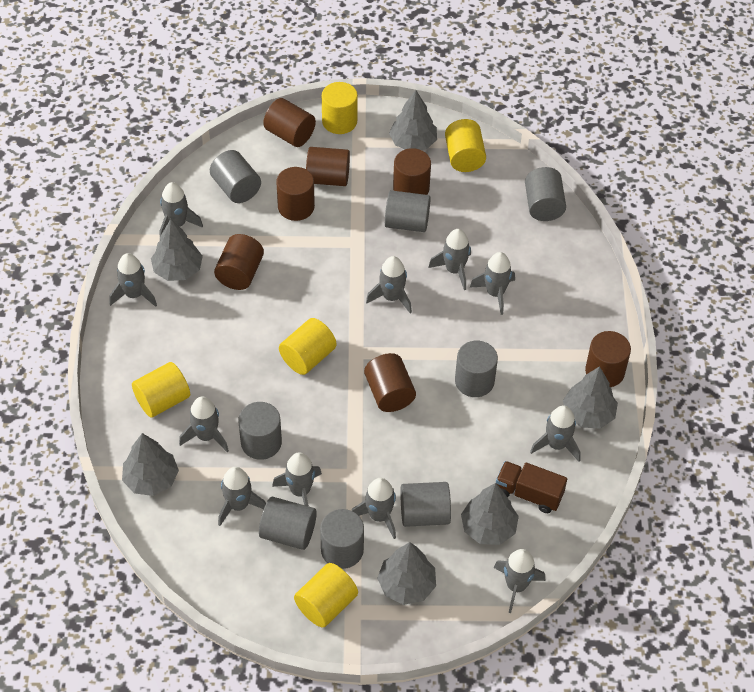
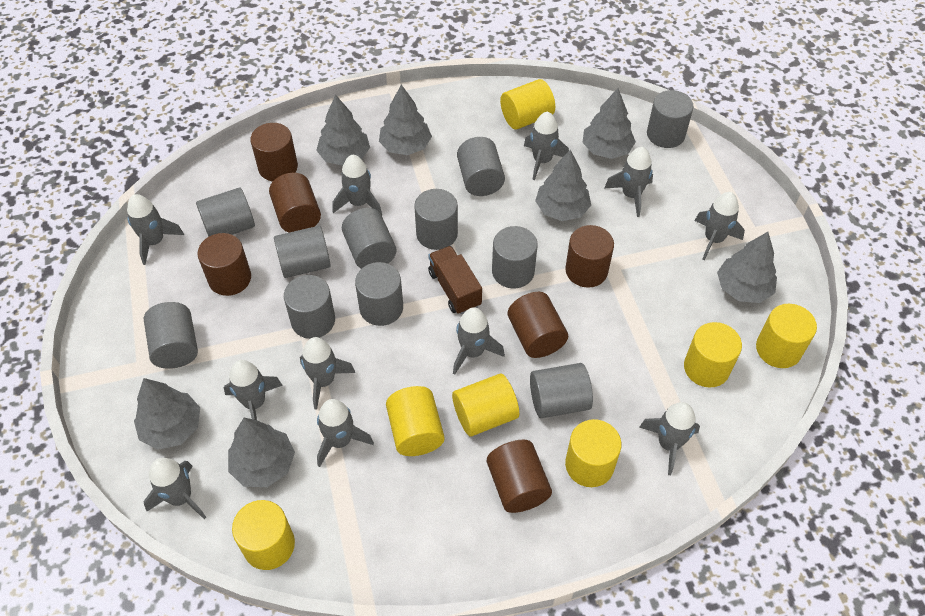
brown cylinder: [214,234,264,290] [263,98,316,147] [276,167,315,221] [306,147,350,186] [364,353,416,412] [393,148,431,195] [585,331,631,387] = 7 -> [198,233,251,296] [250,123,298,181] [269,173,321,233] [487,440,552,513] [508,292,568,358] [565,225,614,288] = 6
grey cylinder: [210,150,261,203] [238,402,282,460] [259,497,317,550] [320,509,364,569] [385,190,431,232] [400,482,451,527] [455,341,498,397] [525,167,566,221] = 8 -> [144,302,198,369] [196,187,255,237] [274,226,331,278] [284,275,335,339] [342,208,397,269] [355,262,403,326] [414,189,458,250] [457,137,505,196] [492,226,538,288] [530,363,593,418] [647,90,694,148] = 11
grey tree: [122,433,179,496] [151,219,203,281] [377,542,436,605] [389,90,437,150] [461,483,519,545] [563,366,618,429] = 6 -> [134,378,200,450] [228,418,295,487] [316,94,370,166] [379,85,432,155] [535,150,591,221] [582,88,636,159] [717,232,777,303] = 7
yellow cylinder: [132,362,190,418] [279,318,337,375] [294,563,358,628] [322,82,358,134] [445,119,486,172] = 5 -> [232,500,295,570] [386,386,445,456] [452,374,519,437] [500,79,555,130] [565,419,621,487] [684,322,742,388] [756,304,817,368] = 7

